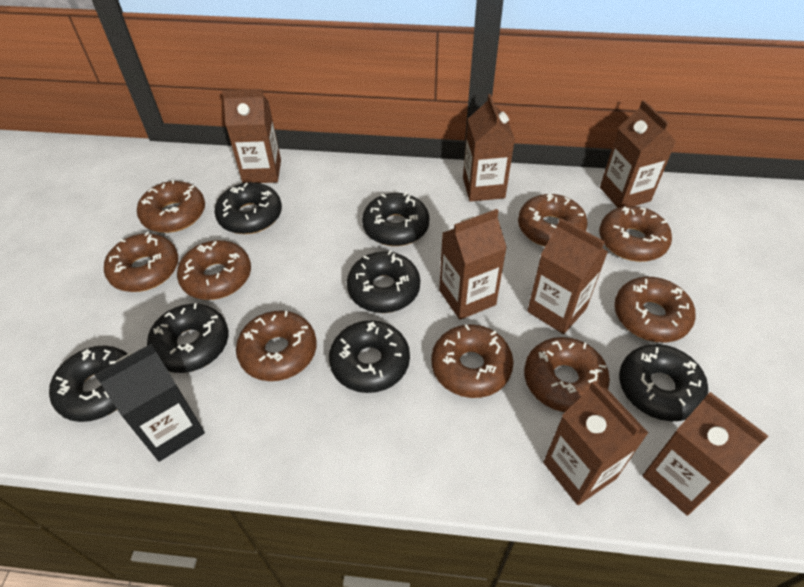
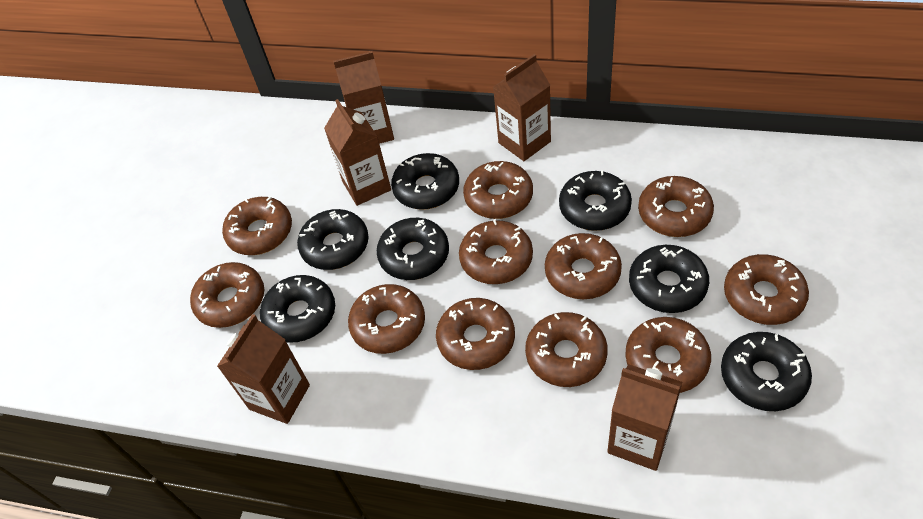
black carton: [94,344,205,462] = 1 -> none = 0
brown carton: [222,89,281,183] [439,209,507,320] [463,94,515,202] [527,218,608,334] [543,381,648,505] [600,100,676,208] [642,392,768,516] = 7 -> [217,314,310,424] [324,99,391,206] [333,51,394,144] [493,54,551,161] [607,365,682,471] = 5
brown donut: [104,232,178,292] [137,180,205,233] [177,240,251,300] [236,311,317,381] [431,324,513,398] [518,194,588,247] [524,337,610,412] [599,206,672,262] [614,277,696,343] = 9 -> [190,262,264,328] [222,197,292,255] [348,284,425,354] [436,298,515,370] [459,220,533,284] [463,161,533,219] [525,312,608,387] [545,233,622,299] [625,317,711,393] [638,176,714,237] [724,254,809,325] = 11

